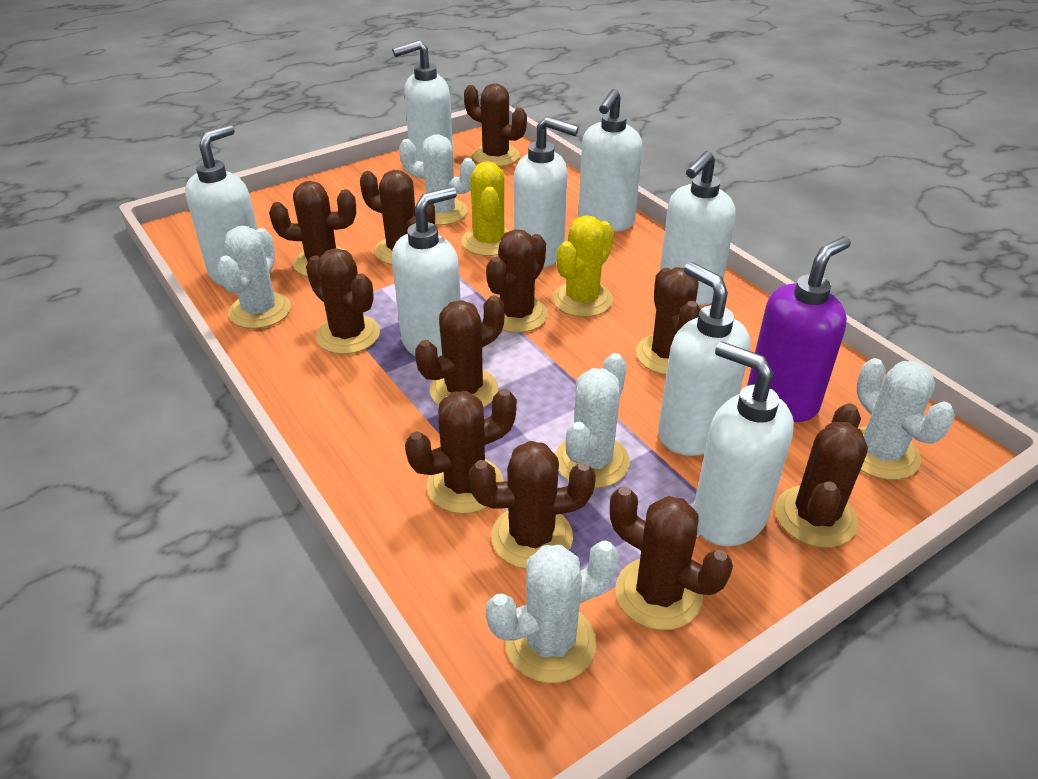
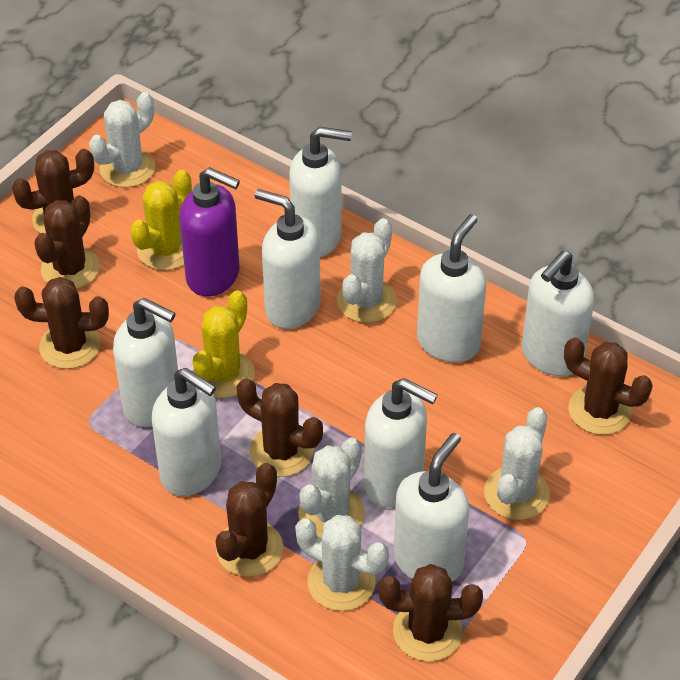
brown cactus: [269,181,356,277] [306,248,380,354] [360,170,435,265] [405,389,517,514] [415,295,505,408] [464,83,527,167] [469,441,596,569] [486,229,548,333] [610,486,733,630] [636,267,701,375] [775,403,868,548] = 11 -> [12,149,94,234] [14,277,109,369] [34,195,100,289] [216,463,283,577] [236,378,323,477] [379,564,483,662] [564,337,653,435] = 7

